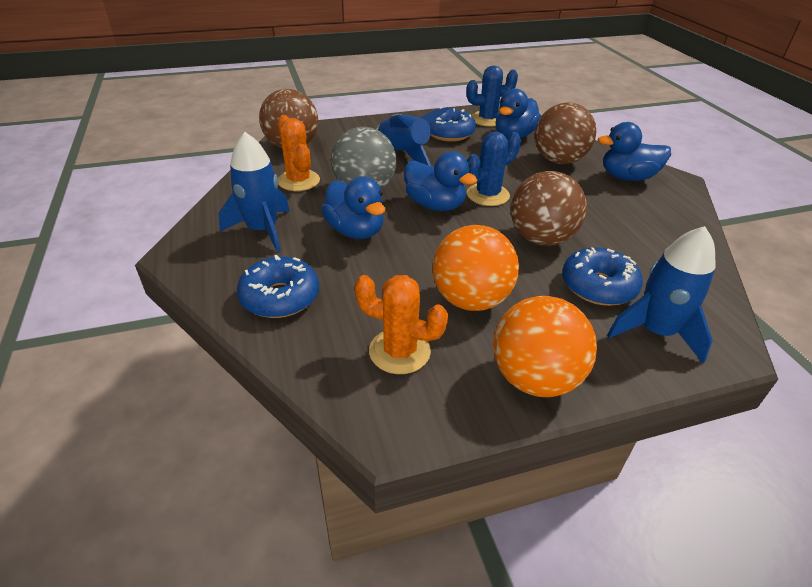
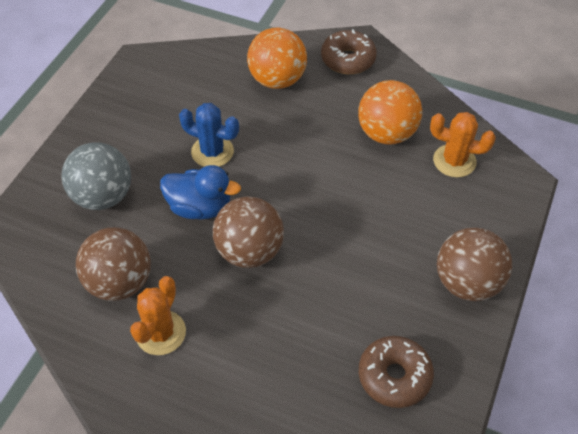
blue cactus: [466,66,518,127] [467,132,521,206] = 2 -> [179,103,239,167] = 1
blue donut: [237,255,319,318] [429,107,476,142] [562,247,643,306] = 3 -> none = 0
blue duck: [321,177,385,239] [404,152,478,211] [495,88,542,138] [598,122,671,181] = 4 -> [160,165,241,220] = 1
blue rocket: [219,132,290,253] [376,107,449,166] [607,226,716,363] = 3 -> none = 0
brown donut: none = 0 -> [321,29,377,74] [359,336,434,408] = 2

